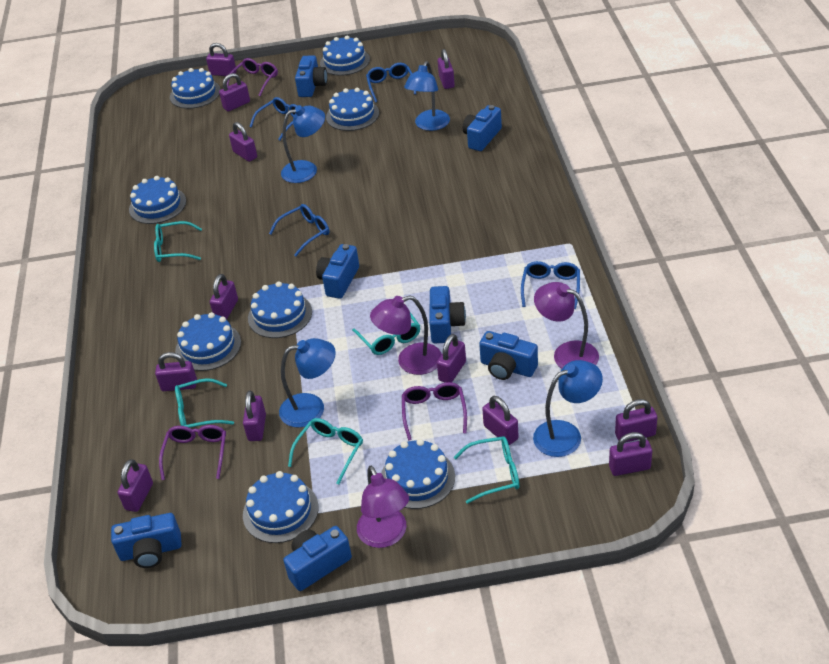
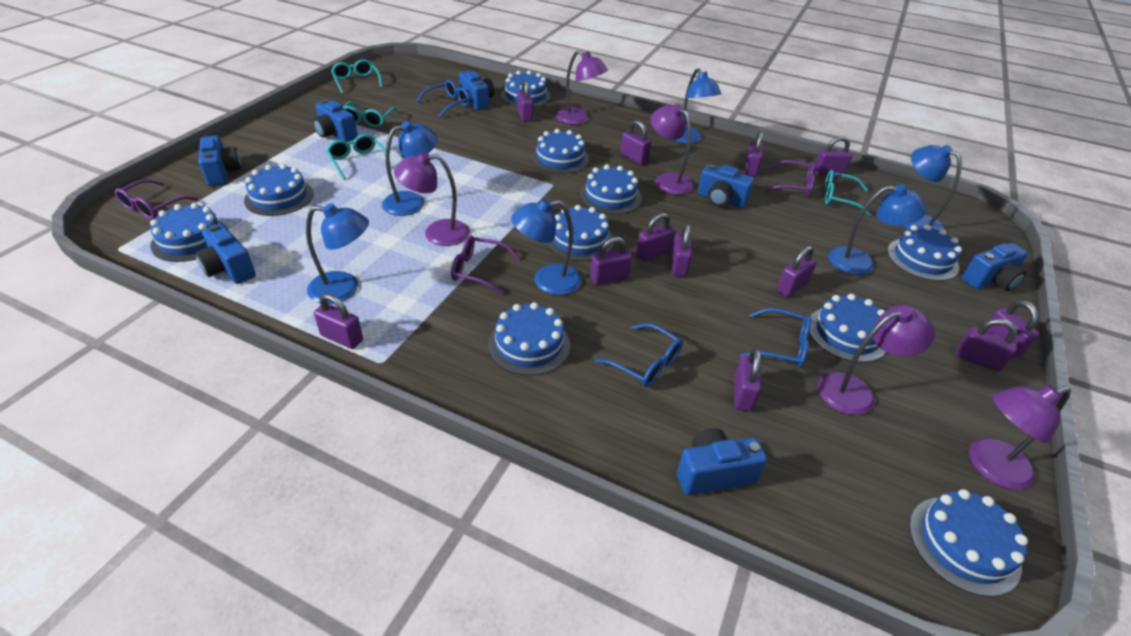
blue cake: [129,176,186,224] [170,68,221,109] [175,312,241,371] [243,471,319,543] [248,281,312,338] [320,36,370,76] [326,88,379,131] [381,439,455,509] = 8 -> [150,203,229,262] [244,164,313,216] [488,302,570,376] [501,71,551,107] [532,129,589,174] [547,205,613,261] [580,165,642,214] [809,294,886,363] [887,225,962,281] [909,489,1028,597] = 10
blue glasses: [249,97,297,140] [269,204,329,256] [366,63,416,102] [521,261,580,309] = 4 -> [417,80,470,118] [595,323,683,387] [741,308,811,368] = 3
blue lamp: [279,338,336,428] [281,105,325,183] [404,61,450,131] [533,360,603,457] = 4 -> [306,203,369,304] [382,121,438,216] [511,198,582,295] [674,68,721,143] [828,185,927,275] [903,145,962,231] = 6
purple lamp: [357,466,409,548] [370,295,442,375] [534,282,599,369] = 3 -> [394,152,470,246] [556,50,608,125] [651,104,694,195] [818,305,935,415] [969,385,1071,490] = 5
turquoise glasses: [154,221,202,262] [175,378,234,428] [288,418,363,484] [352,312,420,355] [454,436,519,504] = 5 -> [326,134,391,180] [331,59,382,94] [343,102,398,127] [825,170,871,216] = 4

